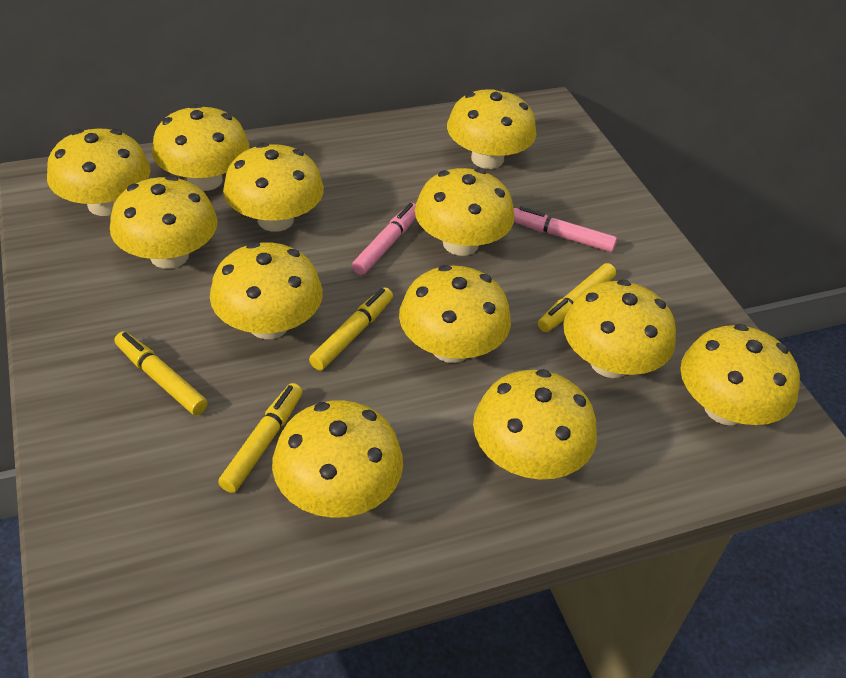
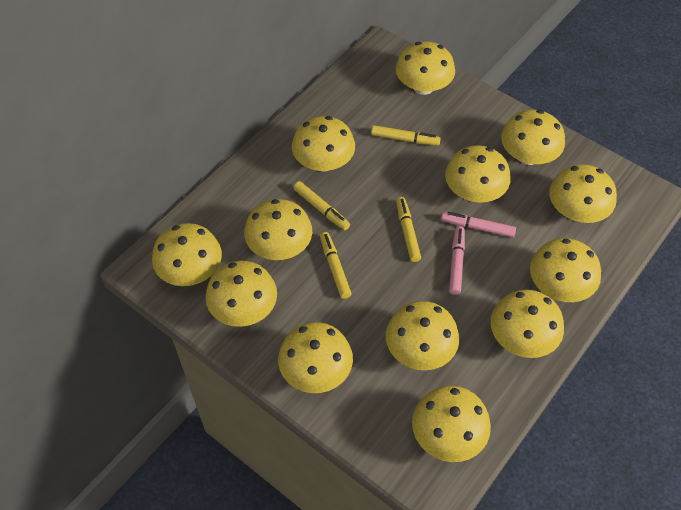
yellow mushroom: [47,129,151,216] [110,175,218,269] [152,104,249,191] [210,242,323,339] [223,143,324,232] [272,400,403,518] [399,265,511,363] [415,168,514,256] [447,88,536,169] [473,369,597,480] [563,280,676,378] [681,324,800,425] = 12 -> [152,223,222,286] [205,261,277,327] [244,199,312,260] [278,322,353,393] [292,116,355,172] [386,301,459,370] [396,41,455,95] [412,386,491,462] [445,145,511,203] [491,290,564,358] [501,110,565,165] [530,238,601,302] [549,164,617,223] = 13

